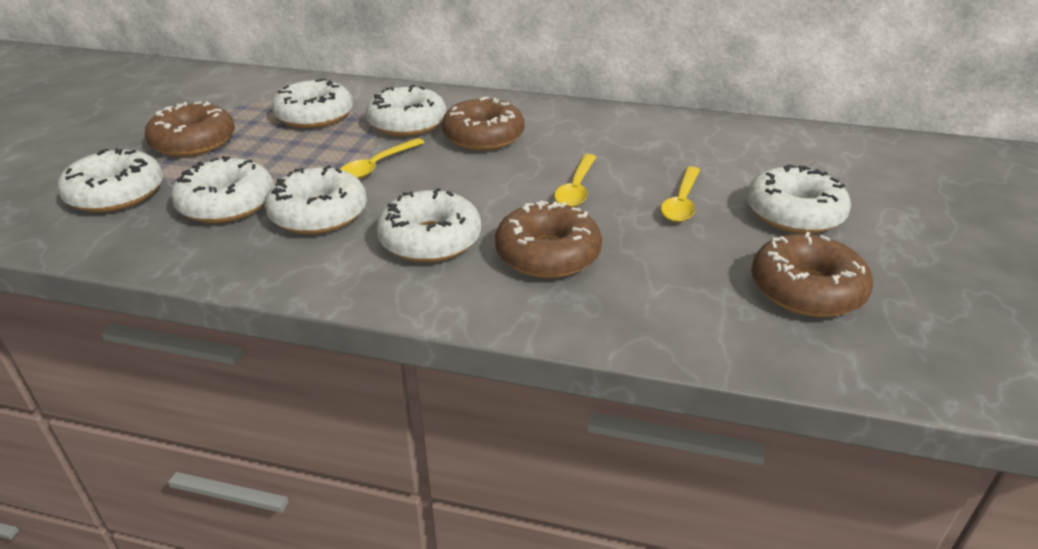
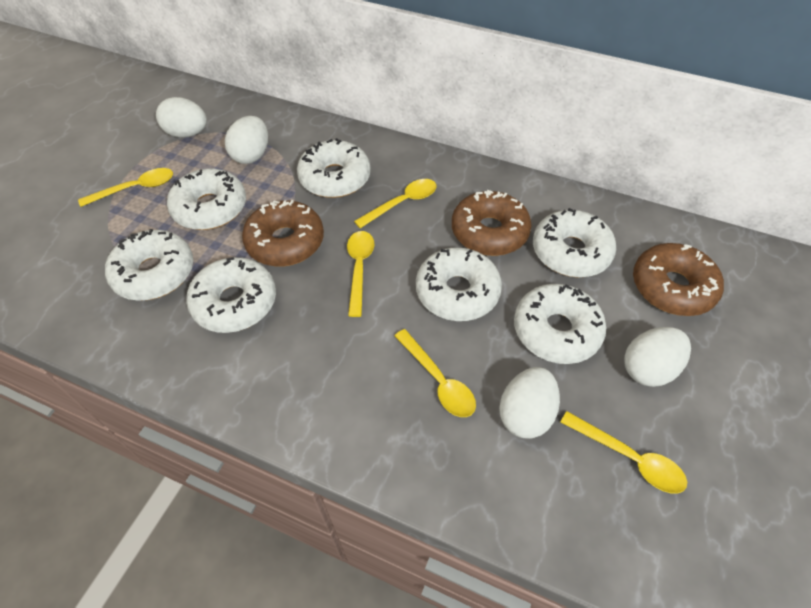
brown donut: [145,101,235,156] [442,97,524,151] [495,200,602,278] [751,232,873,317] = 4 -> [242,200,324,267] [452,190,531,256] [633,243,724,316] = 3
white egg: none = 0 -> [156,97,207,138] [225,116,268,164] [499,367,560,439] [624,327,691,387] = 4
yellow spoon: [340,138,425,179] [554,154,596,207] [661,166,700,222] = 3 -> [78,168,173,207] [347,231,374,317] [354,179,436,228] [395,329,476,417] [560,411,687,493] = 5

